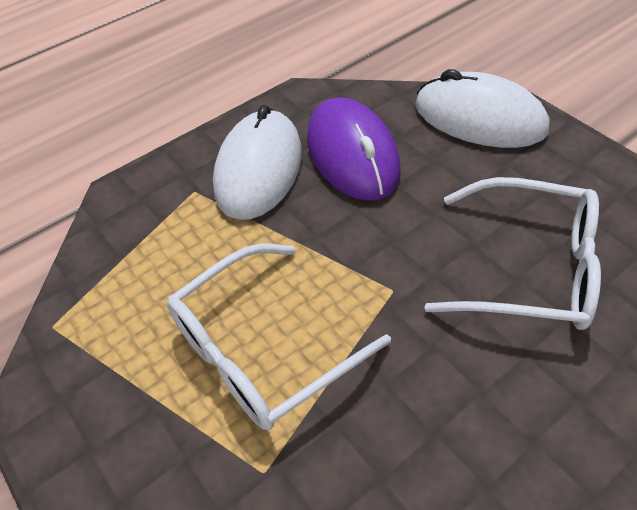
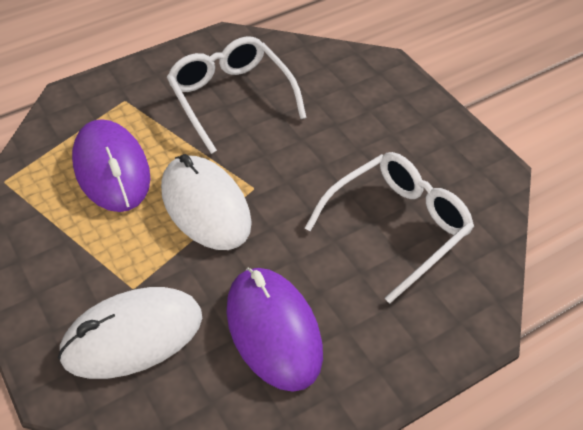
purple mouse: [307,97,401,201] = 1 -> [72,119,150,212] [226,268,323,392] = 2

